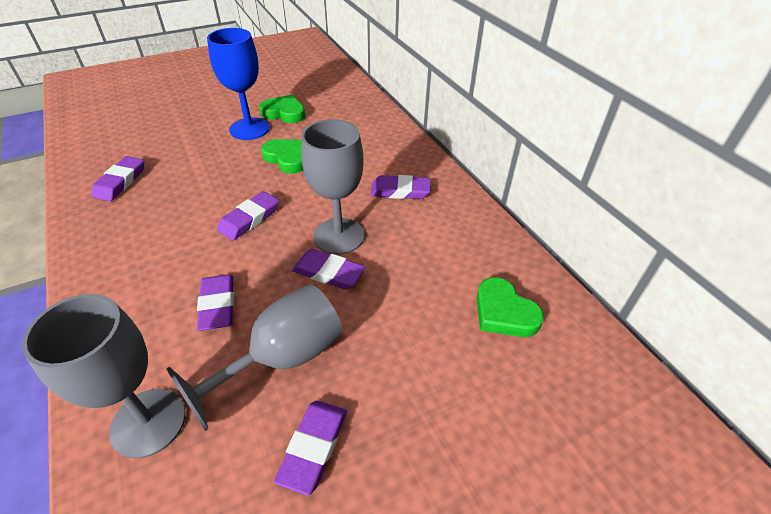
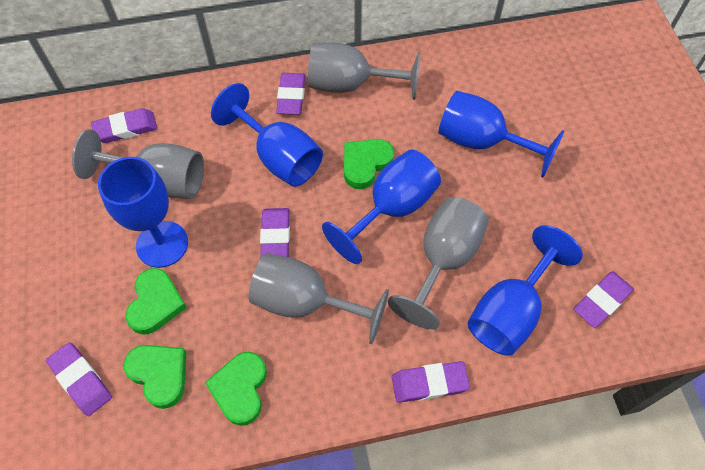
blue goblet: [207,28,270,140] = 1 -> [98,157,188,268] [211,83,323,187] [322,150,441,264] [438,91,564,177] [467,225,583,356] = 5
green heart: [259,95,305,123] [261,139,303,174] [476,277,544,337] = 3 -> [124,345,187,409] [125,268,187,335] [205,352,267,426] [344,139,394,189] = 4
grey goblet: [22,294,186,459] [166,284,342,431] [301,119,364,255] = 3 -> [72,129,204,199] [248,253,389,344] [308,42,420,100] [388,197,489,329] = 4

